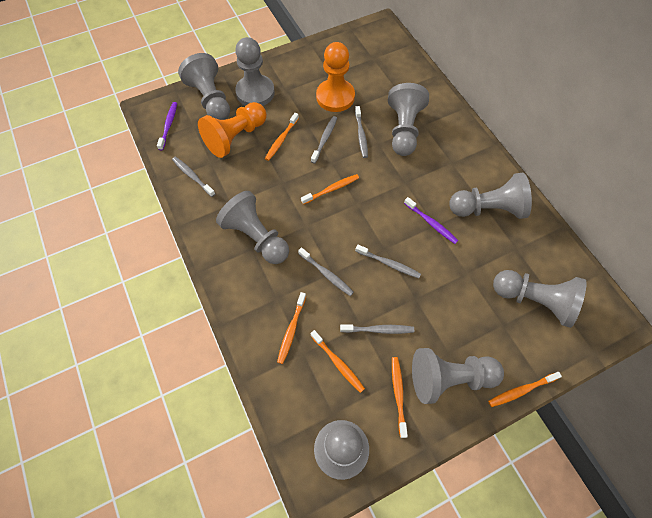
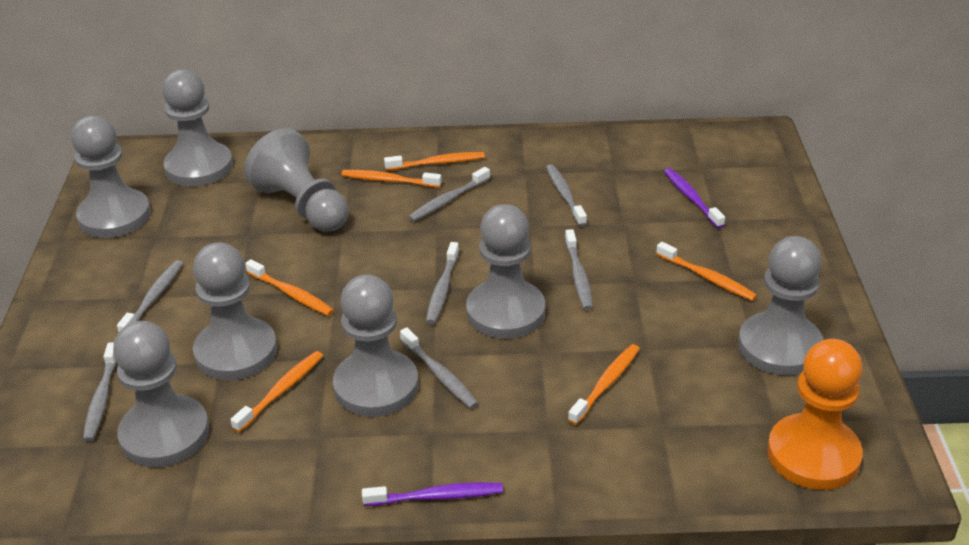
grey toothbrush: [172,157,215,197] [298,247,354,296] [311,116,337,164] [340,325,414,334] [355,106,368,158] [355,245,421,278] = 6 -> [83,342,117,442] [117,260,183,332] [400,328,479,409] [408,167,490,221] [426,242,459,324] [546,164,587,227] [565,229,593,310] = 7
orange pawn: [198,102,267,158] [316,42,355,112] = 2 -> [767,339,863,490] = 1

